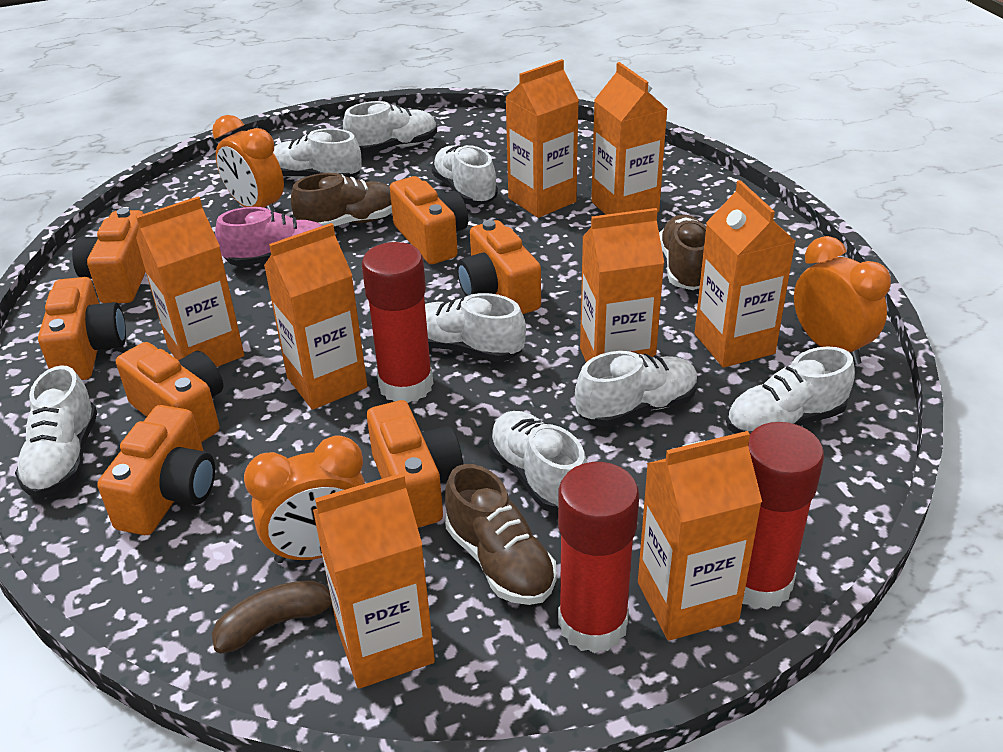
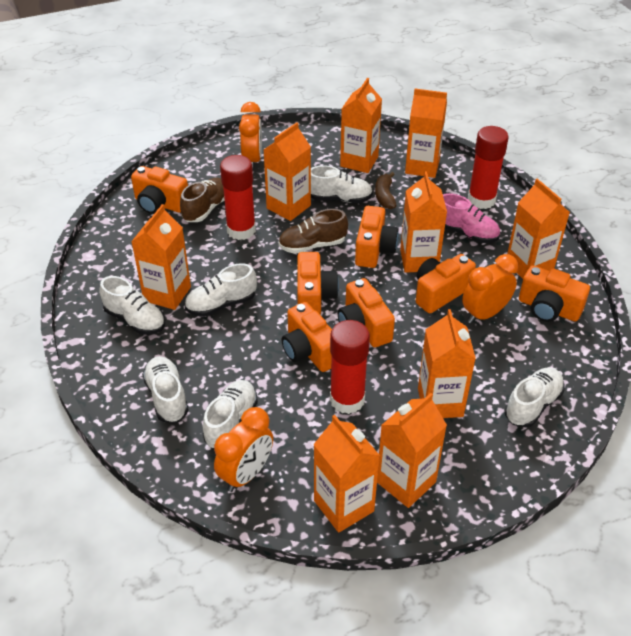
brown shoe: [291,173,392,226] [445,464,556,605] [659,214,706,290] = 3 -> [180,178,224,222] [278,209,348,254] = 2
orange carton: [136,196,244,367] [264,223,367,410] [313,473,435,689] [505,59,579,218] [580,208,664,362] [591,62,667,215] [638,431,762,641] [695,180,796,368] = 8 -> [131,204,191,310] [264,122,311,221] [313,415,380,533] [340,78,382,173] [377,393,447,508] [400,171,447,273] [405,89,447,178] [418,309,476,418] [507,179,570,279] = 9
white shoe: [15,365,97,498] [273,128,362,179] [343,101,437,153] [425,293,526,362] [431,145,498,205] [489,411,588,513] [575,351,698,427] [726,346,855,434] = 8 -> [99,276,165,335] [142,356,189,423] [185,263,257,317] [203,380,258,449] [311,165,373,203] [505,368,565,428] = 6

